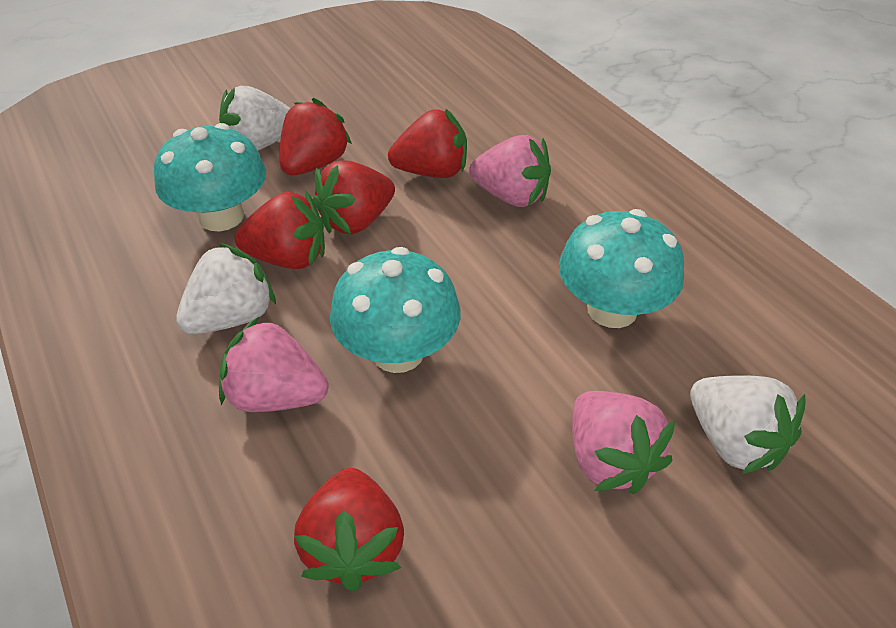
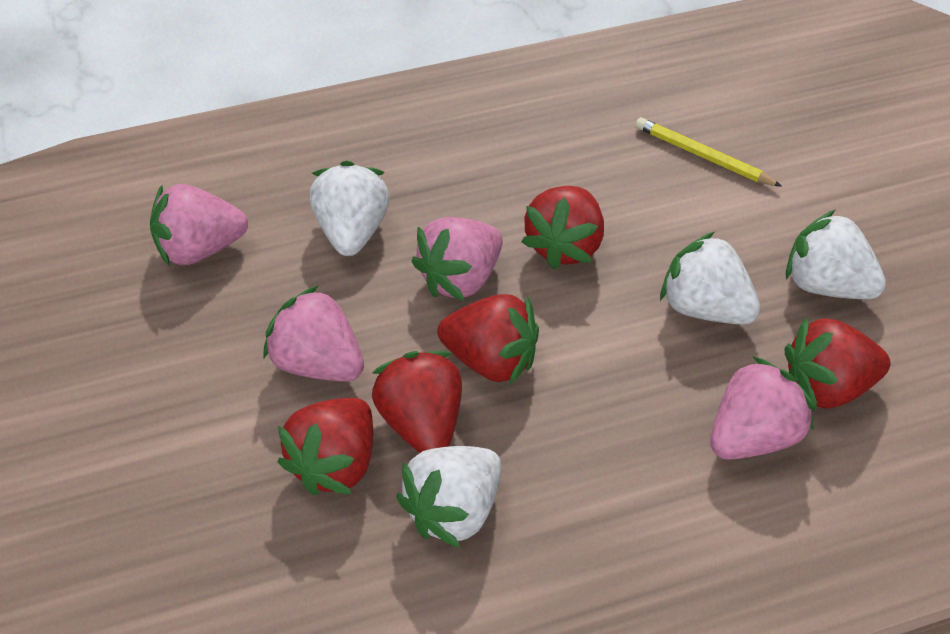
pink strawberry: [219,317,329,412] [469,135,551,207] [572,391,675,494] = 3 -> [150,184,248,267] [264,285,364,381] [412,217,503,301] [710,356,815,460] = 4
turquoise mushroom: [154,123,266,231] [330,247,461,373] [559,209,684,328] = 3 -> none = 0
white strawberry: [176,243,276,334] [219,86,291,151] [690,375,806,475] = 3 -> [310,160,389,256] [396,446,501,548] [660,232,761,324] [786,210,886,299] = 4
yellow pencil: none = 0 -> [636,117,782,187] = 1

